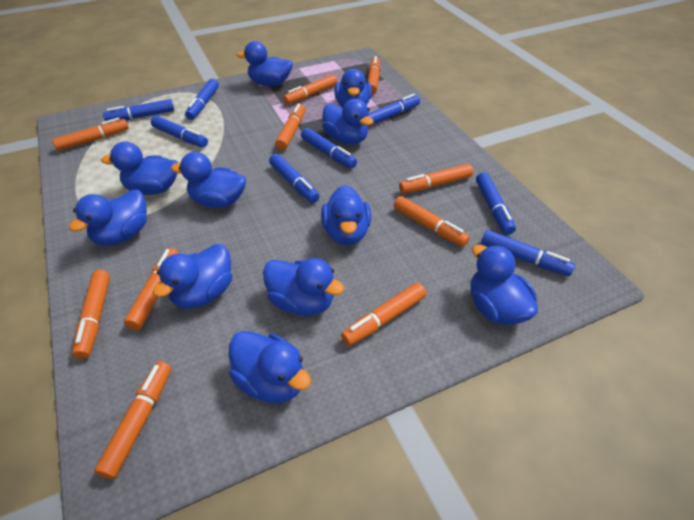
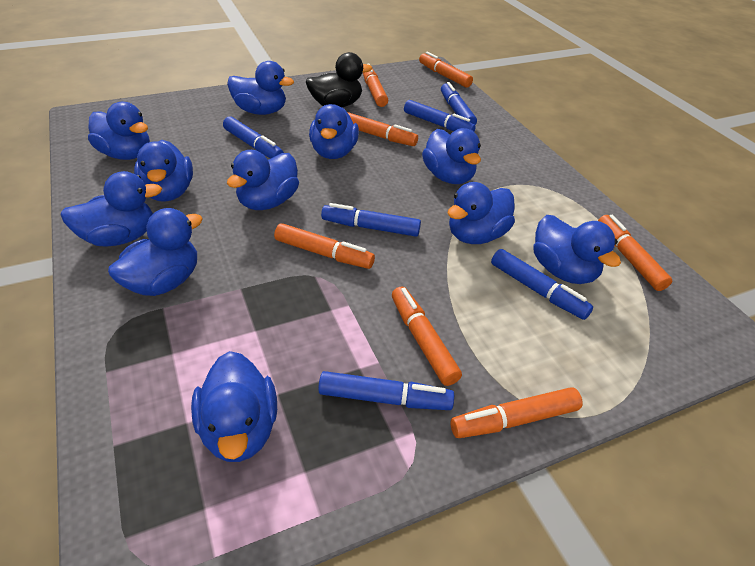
black duck: none = 0 -> [306,52,372,108] = 1
blue marker: [103,99,174,121] [151,116,208,147] [185,79,219,120] [269,154,320,203] [301,128,357,169] [368,94,420,126] [476,172,516,235] [481,230,575,276] = 8 -> [223,116,284,158] [318,371,454,410] [321,203,421,237] [404,100,476,131] [441,82,477,125] [491,249,593,320] = 6
orange marker: [52,117,129,151] [72,270,110,359] [94,361,171,479] [124,248,179,330] [275,103,305,150] [283,74,337,105] [341,283,426,346] [367,56,380,94] [394,196,470,247] [399,164,473,193] = 10 -> [274,223,375,269] [347,112,418,146] [363,64,388,107] [392,286,462,386] [419,52,473,88] [451,387,583,438] [598,215,672,291] = 7

